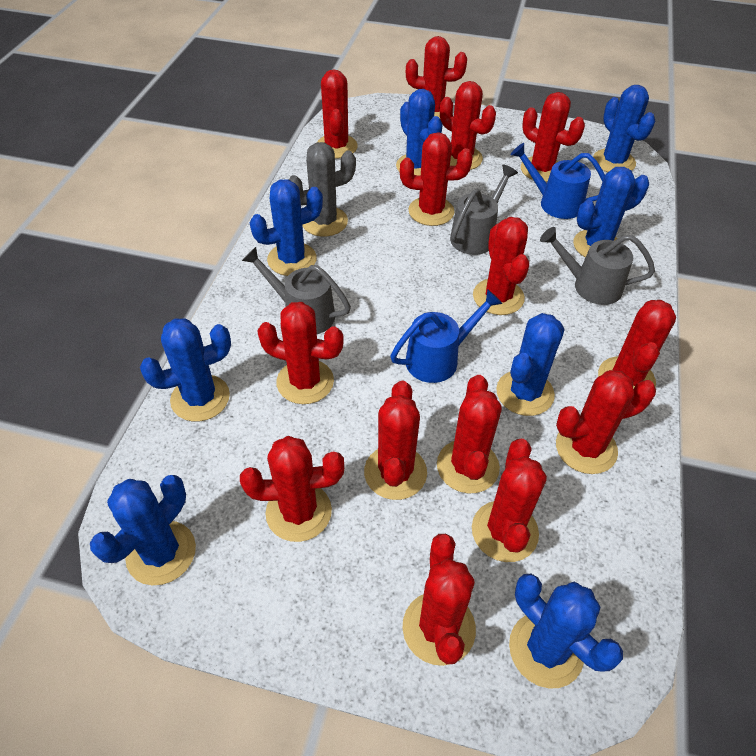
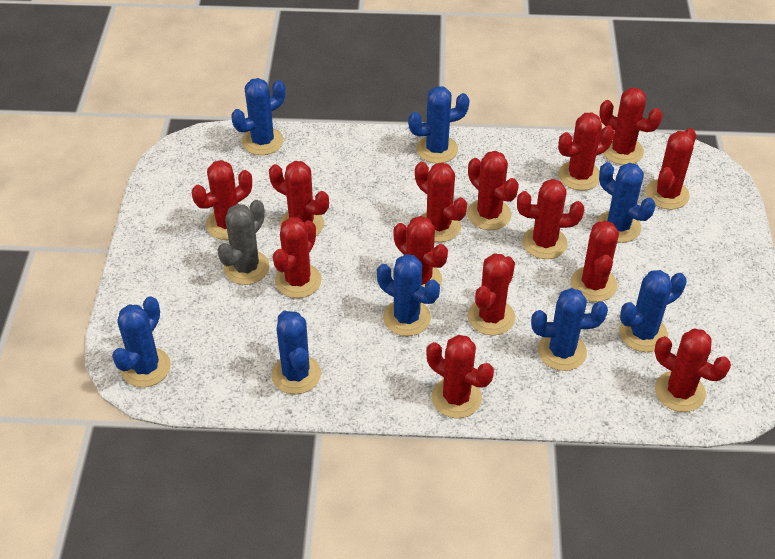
blue watering can: [390,289,503,383] [511,143,605,219] = 2 -> none = 0
grey watering can: [242,247,351,334] [450,165,518,255] [540,227,655,305] = 3 -> none = 0

